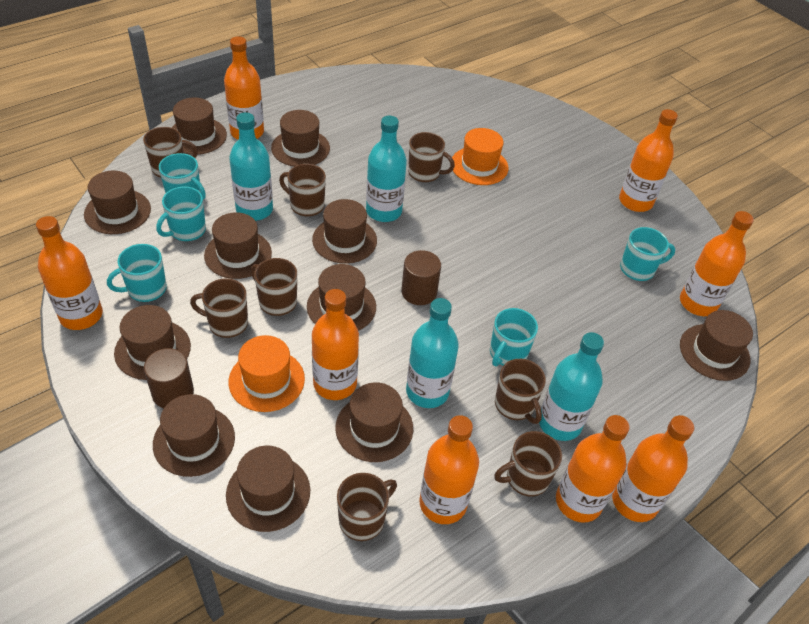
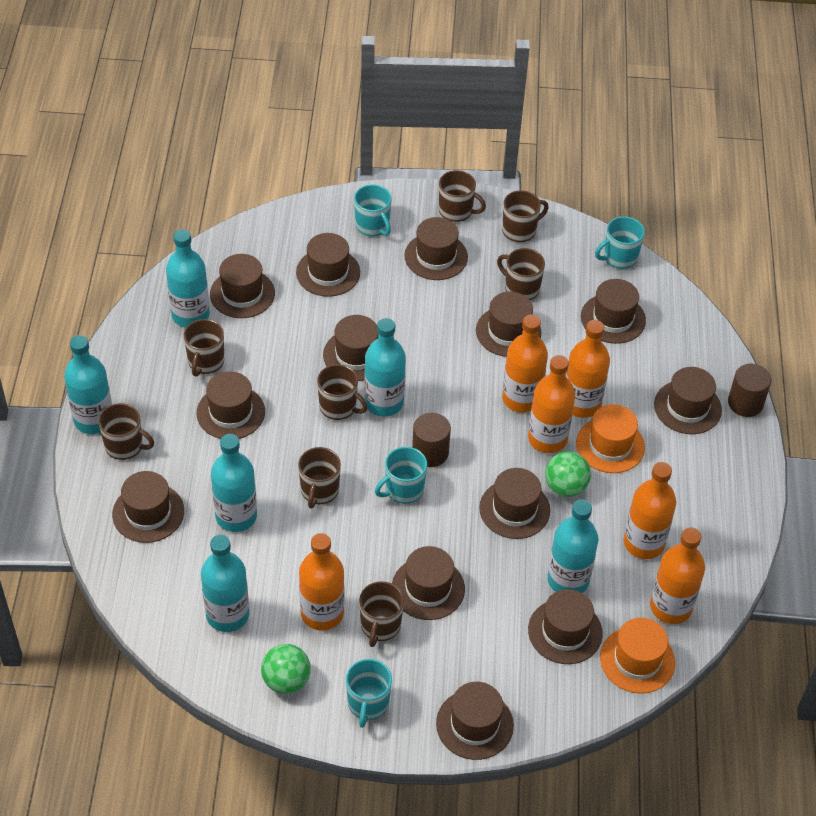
brown hat: [84,170,151,234] [114,305,191,380] [153,394,235,477] [171,97,227,155] [204,212,272,279] [226,446,310,532] [271,110,330,167] [307,264,376,331] [312,199,377,264] [335,382,413,462] [680,310,753,381] = 11 -> [112,471,184,543] [197,371,265,439] [210,254,275,318] [296,233,360,297] [323,315,378,381] [392,546,465,620] [404,217,468,280] [436,682,514,760] [476,292,542,357] [479,468,550,539] [528,589,603,664] [581,279,646,344] [654,367,722,434] = 13
green ball: none = 0 -> [261,644,311,694] [545,451,591,497] = 2
orange bottle: [36,216,103,330] [224,36,264,139] [312,289,359,400] [420,415,479,524] [556,415,630,523] [612,415,694,522] [619,109,678,212] [680,211,754,316] = 8 -> [299,533,344,631] [502,315,548,413] [528,355,575,453] [566,320,610,418] [624,462,676,559] [650,527,705,624] = 6
turquoise bottle: [229,112,273,221] [366,116,407,222] [406,298,459,408] [539,332,604,441] = 4 -> [64,335,112,434] [166,229,210,328] [201,534,249,632] [211,434,257,532] [364,318,406,417] [547,499,598,593] = 6
turquoise mug: [107,244,167,302] [156,186,206,241] [159,153,206,200] [490,308,538,367] [620,227,675,281] = 5 -> [346,659,392,728] [354,184,391,236] [375,447,427,504] [595,216,645,269] = 4

